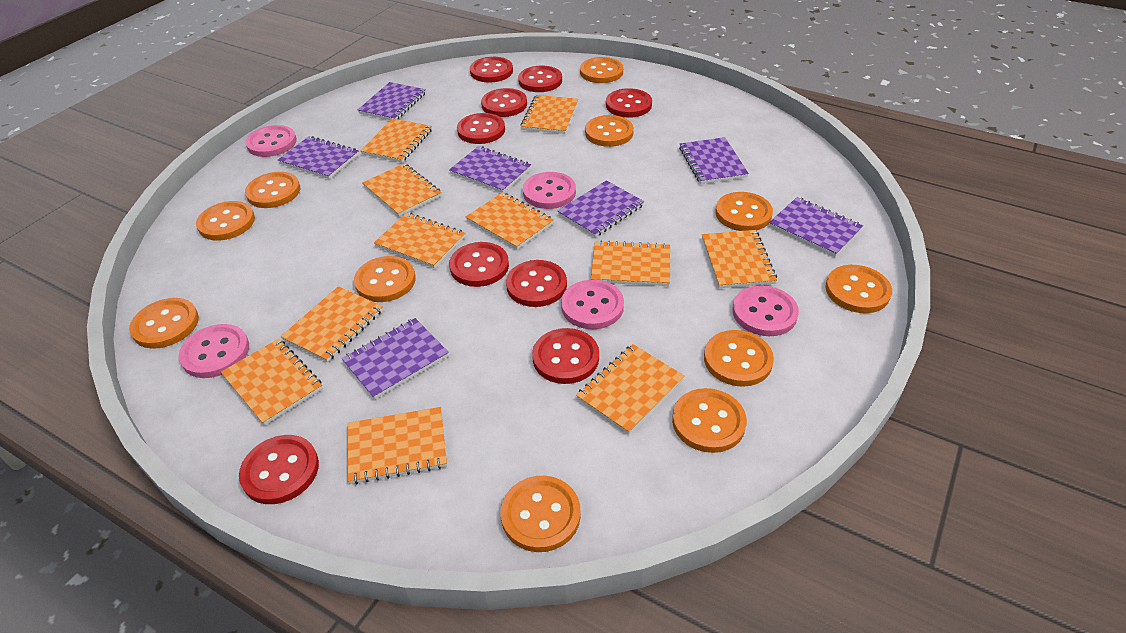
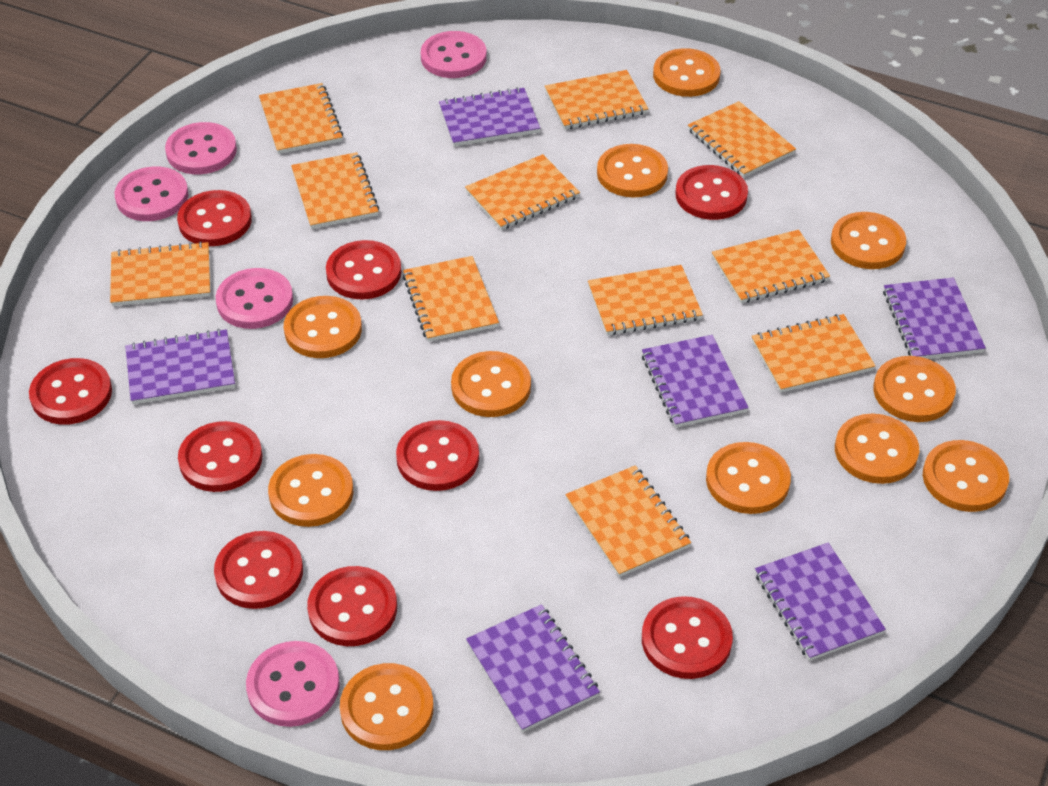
purple notebook: [278,136,359,179] [342,318,449,399] [358,82,426,120] [449,146,531,193] [558,180,644,237] [679,137,749,184] [769,197,863,257] = 7 -> [125,329,235,404] [439,87,540,146] [466,604,600,732] [642,335,749,428] [755,542,886,661] [883,278,986,359] = 6

